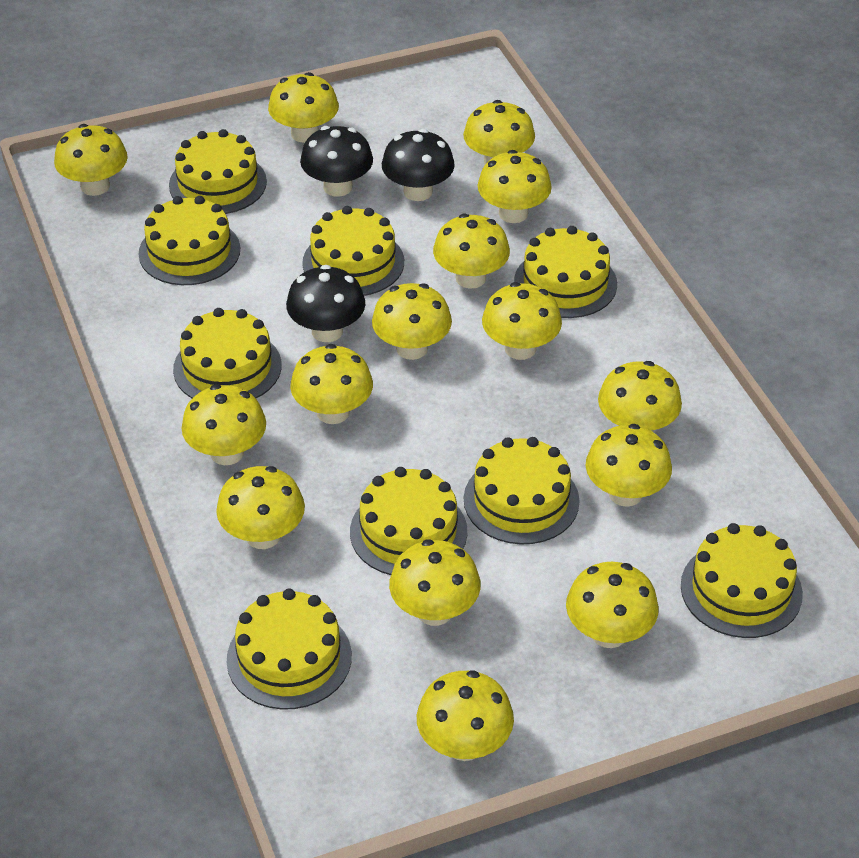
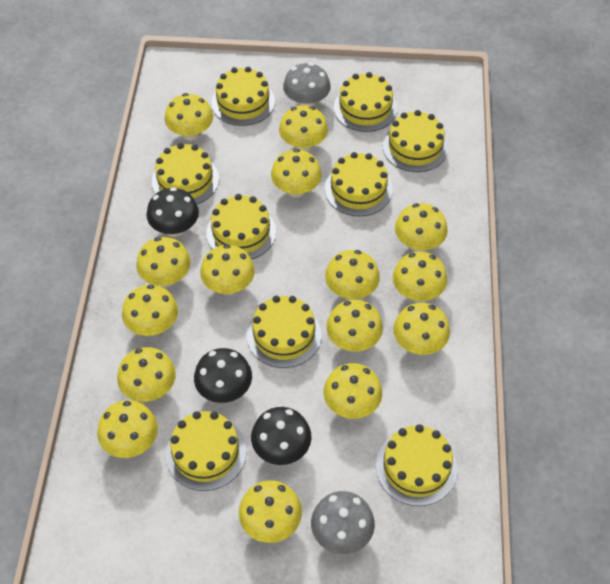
grey mushroom: none = 0 -> [283,63,331,107] [311,491,375,554] = 2

